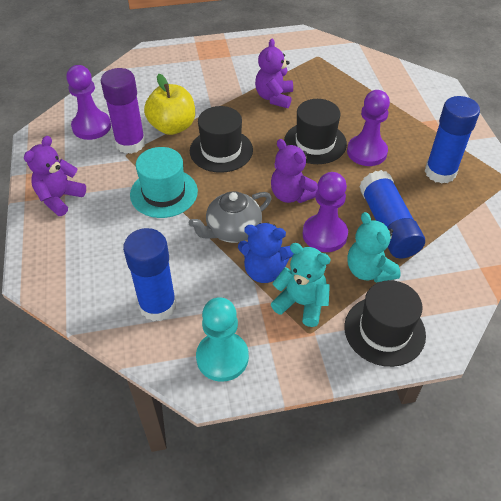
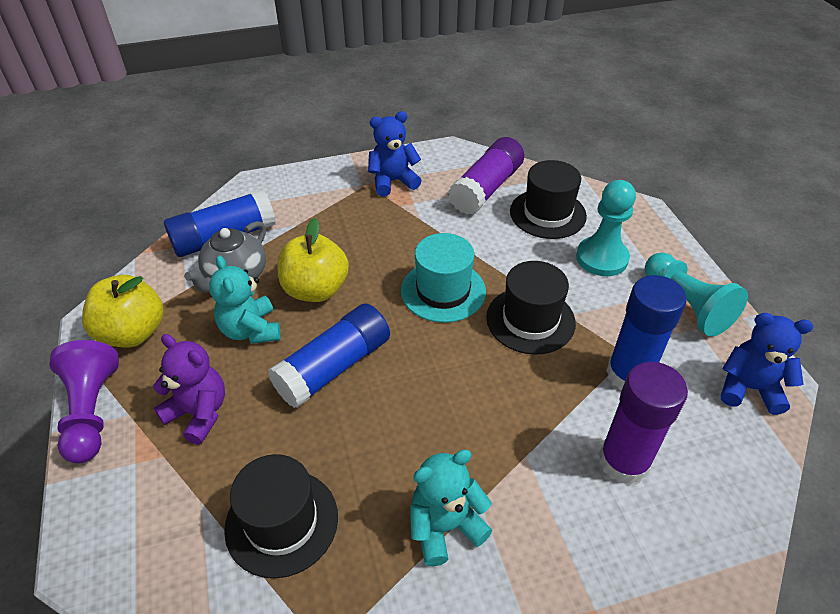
blue teddy bear: [238,223,294,283] = 1 -> [368,111,422,197] [721,313,813,415] = 2
purple glue stick: [101,68,146,154] = 1 -> [448,137,524,215] [599,362,688,485] = 2
purple pawn: [66,65,111,140] [303,172,348,252] [347,90,390,166] = 3 -> [49,340,119,464] = 1
purple teddy bear: [24,136,86,216] [255,39,293,108] [271,139,318,203] = 3 -> [153,334,225,445] = 1
turquoise pawn: [196,297,249,382] = 1 -> [576,180,636,276] [645,252,748,337] = 2
yellow apple: [144,74,195,135] = 1 -> [82,275,164,347] [278,218,349,302] = 2

